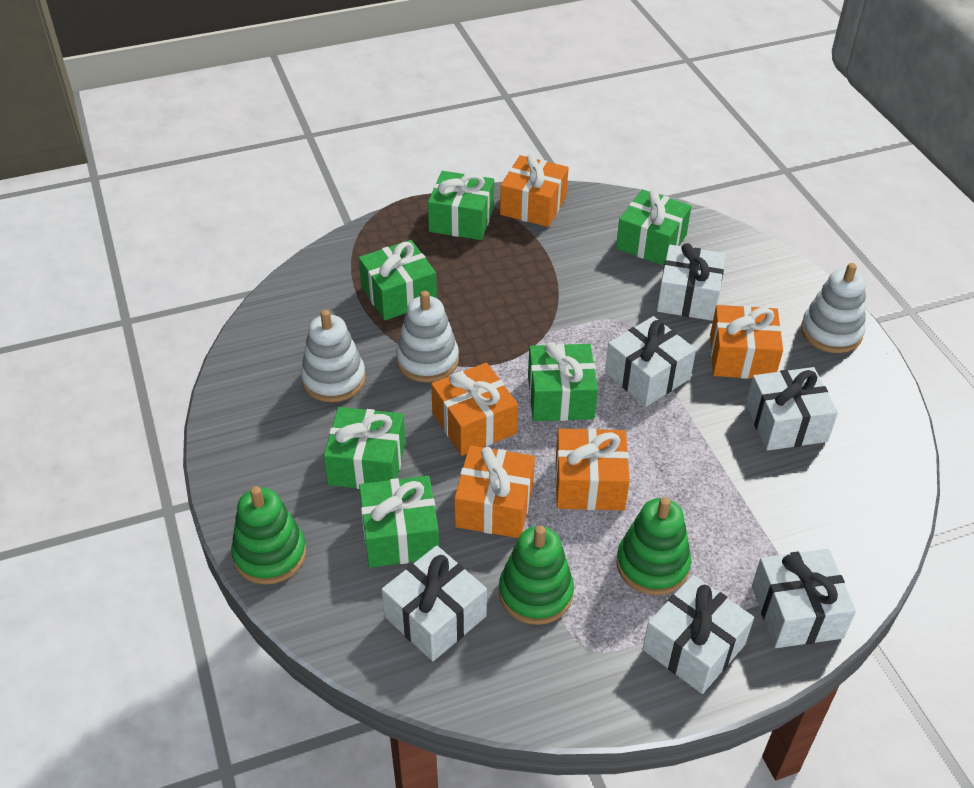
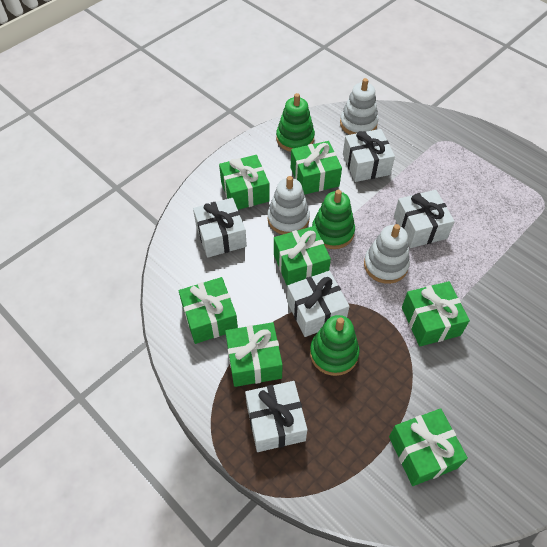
green gift: [324,407,405,489] [359,240,437,320] [359,476,439,568] [428,171,494,240] [528,342,598,421] [616,189,692,266] = 6 -> [179,277,238,344] [219,155,270,210] [225,322,283,387] [274,226,331,287] [291,141,342,195] [389,408,468,486] [402,281,470,346] = 7
orange gift: [431,363,518,456] [454,445,535,538] [500,154,569,227] [555,428,630,511] [710,305,783,379] = 5 -> none = 0
white gift: [382,546,487,661] [605,316,696,407] [643,575,754,694] [657,243,726,321] [746,367,838,451] [752,549,856,648] = 6 -> [193,198,247,258] [245,381,308,452] [287,271,350,337] [343,129,395,182] [394,190,455,248] = 5

